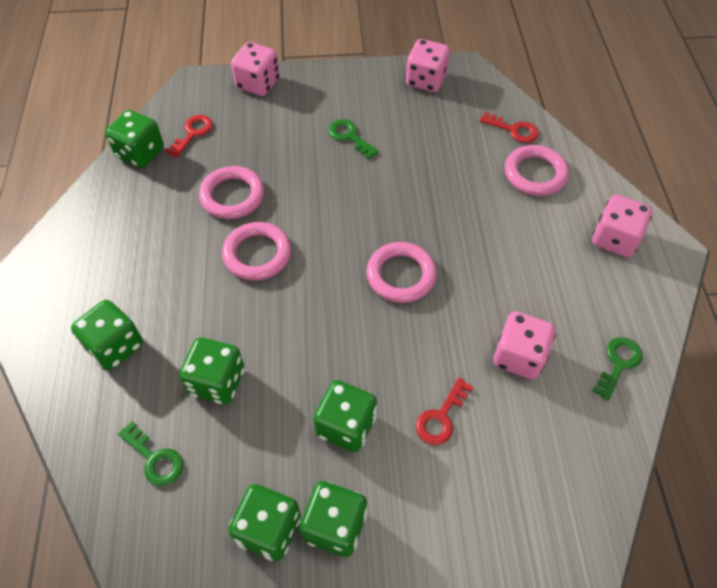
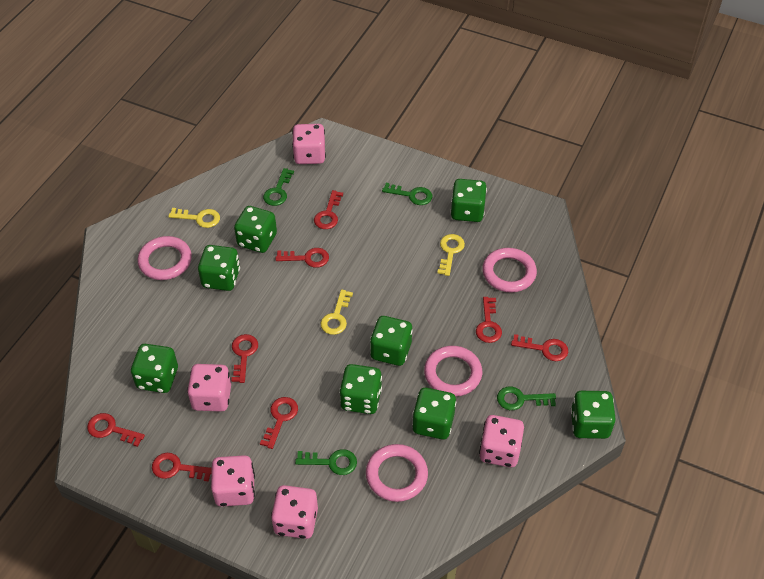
green dice: [71,300,143,370] [105,110,164,168] [179,338,244,404] [229,484,301,561] [300,481,367,557] [314,380,377,452] = 6 -> [131,344,178,393] [198,245,240,291] [234,206,277,253] [339,364,382,414] [370,316,413,366] [412,388,456,440] [450,179,487,222] [571,391,616,439] = 8
green key: [118,421,183,486] [329,119,379,159] [592,337,642,401] = 3 -> [263,168,294,206] [295,449,357,475] [382,183,432,205] [497,386,556,410] = 4
pink dice: [231,42,280,96] [405,39,450,92] [493,311,556,379] [592,194,652,257] = 4 -> [187,364,231,412] [211,455,255,507] [271,485,318,539] [292,124,326,164] [479,415,524,467] = 5
red key: [165,115,213,158] [416,378,474,445] [479,111,539,143] = 3 -> [87,413,145,447] [152,453,212,482] [231,334,258,383] [260,397,298,449] [275,248,329,268] [314,190,343,229] [476,297,502,343] [511,334,568,361] = 8
yellow key: none = 0 -> [168,208,220,228] [321,289,353,335] [438,234,465,276] = 3

